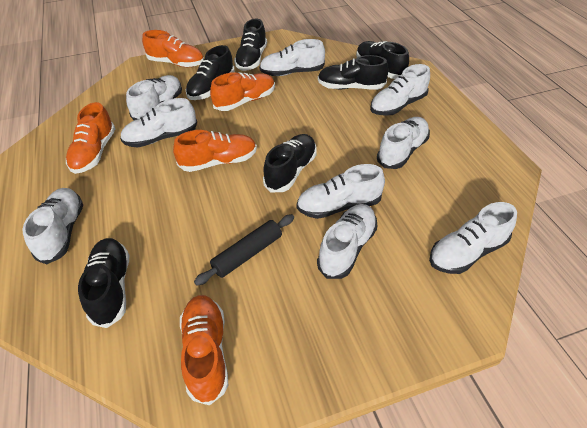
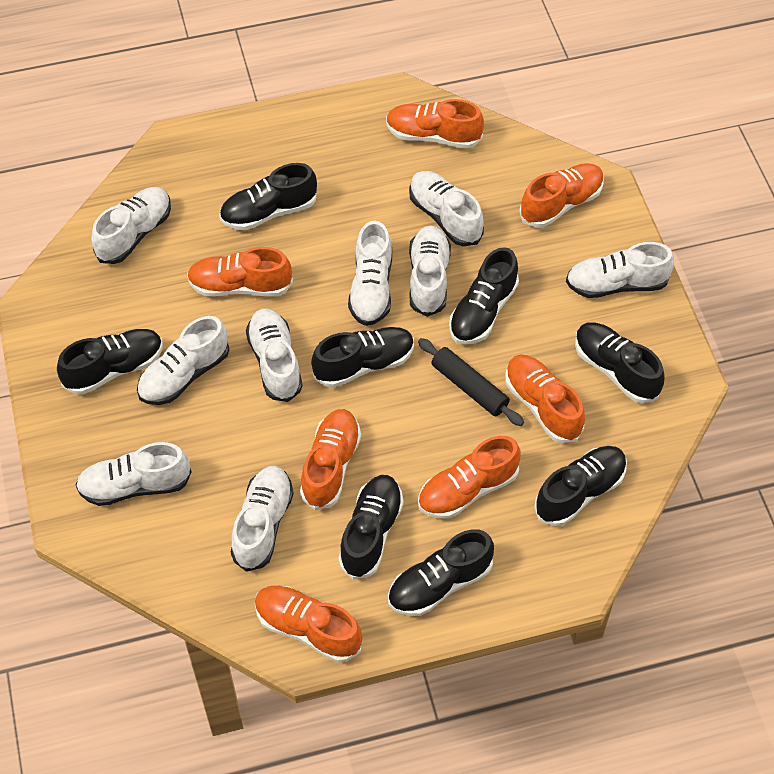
black shoe: [78,238,129,328] [186,45,235,100] [234,18,267,71] [263,134,317,192] [318,55,389,89] [356,41,409,79] = 6 -> [57,329,163,395] [219,163,317,231] [311,327,414,388] [338,475,404,580] [388,529,494,616] [449,247,519,345] [534,446,627,526] [575,322,665,403] = 8
orange shoe: [66,102,115,174] [142,30,204,67] [173,130,257,172] [180,295,228,405] [210,72,275,111] = 5 -> [187,247,293,297] [255,586,362,663] [300,409,361,510] [386,99,484,149] [418,436,521,519] [505,354,585,443] [519,163,604,228] = 7

